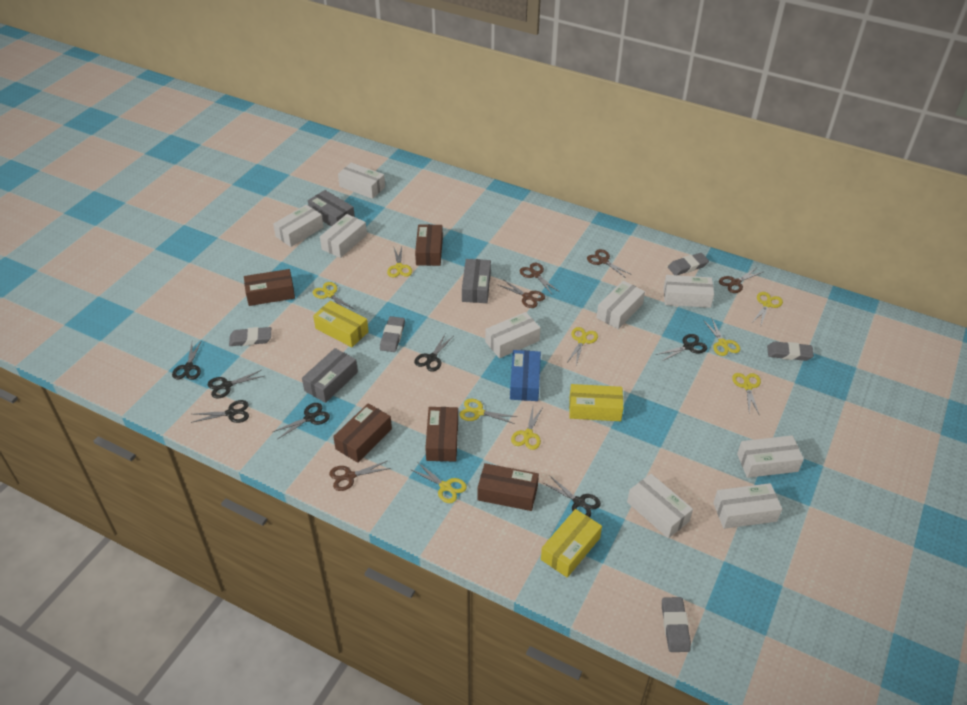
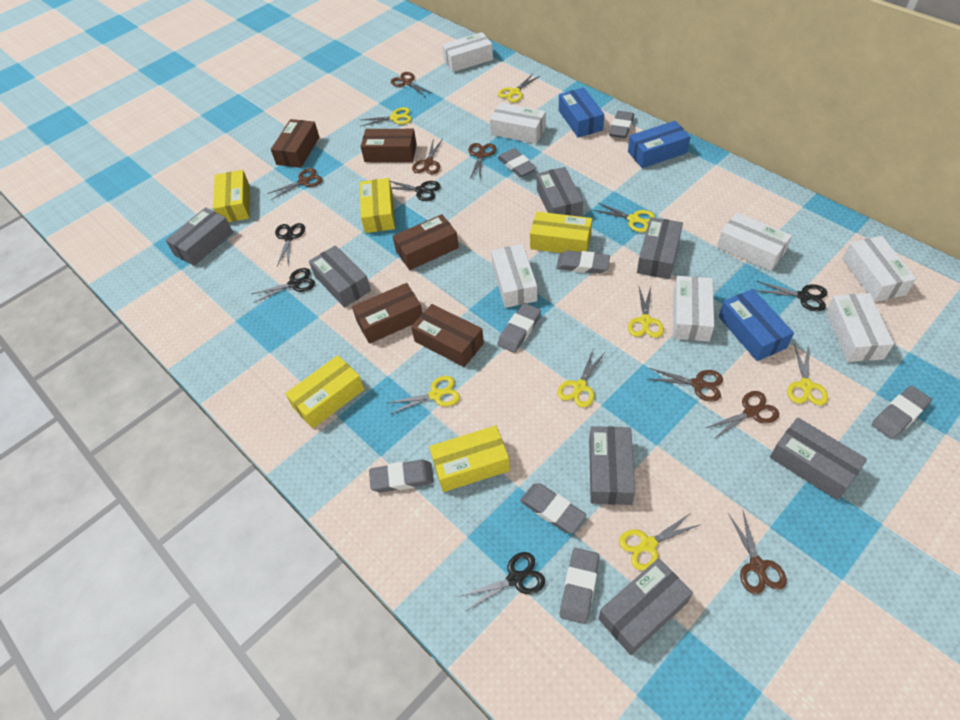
black scissors: [172,340,202,380] [191,400,249,423] [207,370,264,399] [273,403,330,439] [414,334,453,372] [543,475,601,517] [656,334,707,362] = 7 -> [252,268,315,302] [275,223,305,266] [390,181,440,201] [459,552,545,611] [755,281,827,312] = 5
blue box: [510,350,541,401] = 1 -> [559,87,604,138] [628,121,690,168] [719,289,794,361] = 3
brown scissors: [329,461,391,491] [497,279,545,308] [520,263,558,294] [587,249,632,278] [719,268,763,293] = 5 -> [267,168,323,200] [391,72,433,96] [412,139,443,174] [468,143,496,179] [647,368,723,402] [706,391,779,439] [728,511,787,594] = 7
grey box: [302,348,358,403] [308,190,355,227] [462,259,491,303] = 3 -> [165,207,233,266] [309,245,371,308] [537,167,583,217] [589,426,635,505] [599,558,693,655] [637,217,683,279] [770,417,867,500] = 7
grey eraser: [229,327,271,346] [380,316,405,352] [662,597,691,652] [668,253,709,275] [767,342,814,361] = 5 -> [369,460,434,493] [497,303,541,353] [498,148,537,177] [520,483,586,534] [556,250,610,274] [560,548,600,624] [609,111,634,138] [872,385,932,439] = 8
white box: [273,205,324,247] [320,214,367,258] [338,163,385,199] [485,312,540,358] [596,281,645,329] [627,474,693,539] [664,275,714,308] [713,483,782,529] [737,435,804,478] = 9 -> [442,32,493,72] [490,103,546,144] [491,244,537,308] [673,276,714,342] [717,212,792,271] [826,293,894,362] [843,236,916,302] = 7
yellow box: [313,301,369,347] [541,509,602,578] [569,384,623,421] = 3 -> [213,170,250,222] [285,355,364,429] [360,178,395,233] [429,425,510,492] [530,212,592,253] = 5
yellow scissors: [313,282,355,310] [387,247,412,277] [410,462,467,503] [460,399,518,424] [511,407,543,450] [567,327,598,365] [703,319,741,356] [732,373,761,414] [753,292,783,325] = 9 -> [360,107,412,127] [389,376,460,414] [498,74,540,103] [557,350,604,407] [593,203,655,232] [619,512,701,571] [628,287,664,338] [787,344,828,406] = 8

